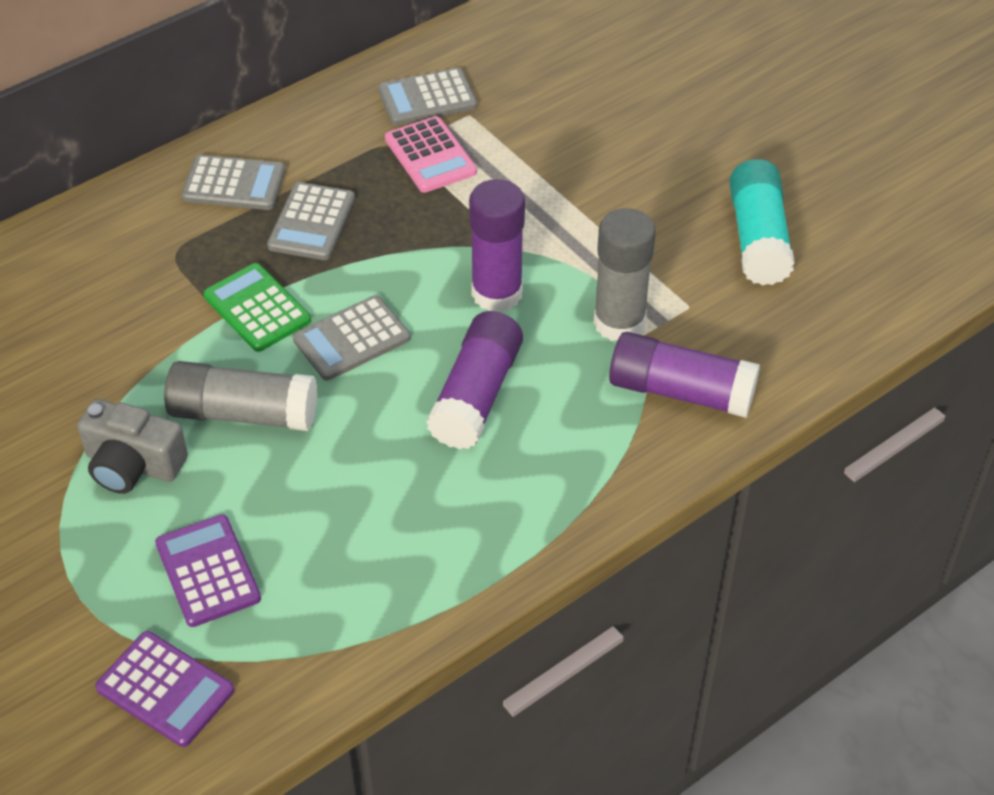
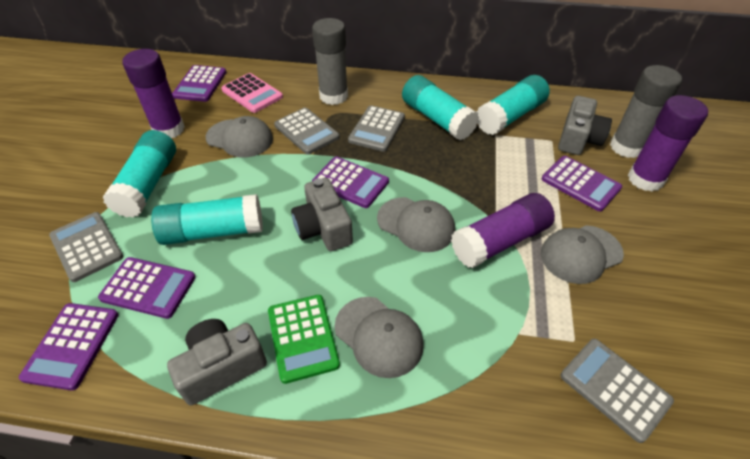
grey camera: [77,399,188,494] = 1 -> [167,319,267,405] [291,178,353,251] [558,96,612,155] = 3
grey cap: none = 0 -> [205,116,273,158] [334,297,424,378] [377,197,455,252] [541,225,624,284] = 4
purple calculator: [95,631,234,747] [155,514,261,627] = 2 -> [19,303,119,390] [98,257,196,319] [172,65,226,102] [312,157,389,208] [542,156,622,211] = 5
turquoise glue stick: [729,159,795,286] = 1 -> [103,130,176,218] [151,194,263,245] [402,75,479,140] [476,75,550,135] = 4

